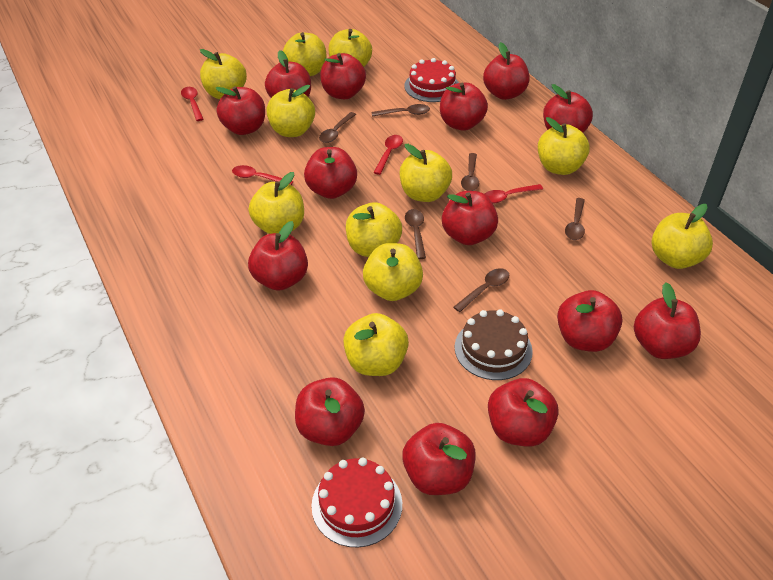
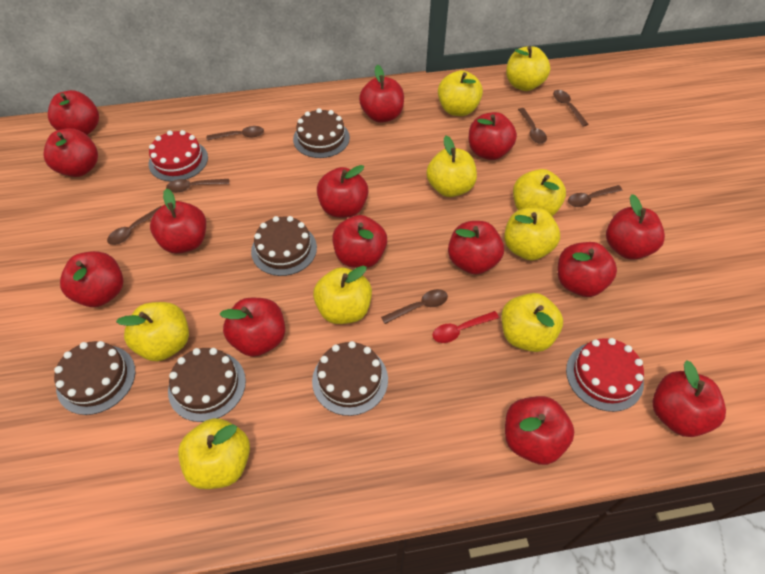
brown cake: [455,310,533,380] = 1 -> [54,341,135,415] [168,348,246,422] [251,216,317,276] [293,108,350,158] [312,341,388,416] = 5
brown spoon: [319,112,356,143] [372,104,430,117] [405,209,426,259] [453,268,509,312] [461,153,479,191] [565,198,585,240] = 6 -> [107,206,162,245] [166,179,229,192] [206,126,264,140] [381,289,448,324] [518,108,547,144] [553,90,589,127] [568,185,623,207] = 7
red spoon: [181,87,203,121] [232,165,293,185] [373,135,403,175] [485,184,543,203] = 4 -> [432,311,499,343] = 1
yellow apple: [200,49,247,99] [249,172,304,234] [266,85,315,137] [283,32,326,76] [328,29,372,67] [343,313,409,376] [346,202,402,257] [363,243,423,301] [400,144,452,202] [538,117,590,175] [652,204,713,269] = 11 -> [116,302,189,361] [178,418,250,489] [313,266,372,324] [426,135,477,197] [438,70,483,116] [501,293,563,352] [504,208,560,261] [506,46,550,91] [513,169,566,216] = 9

